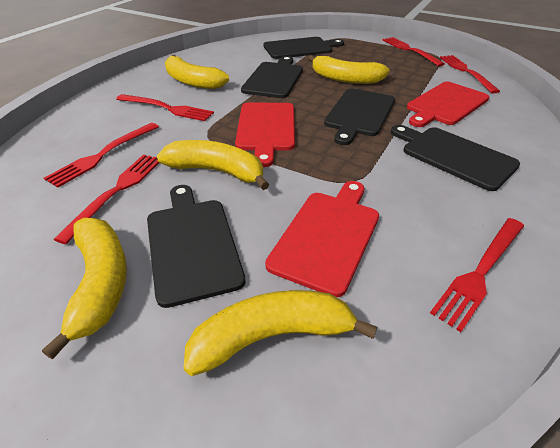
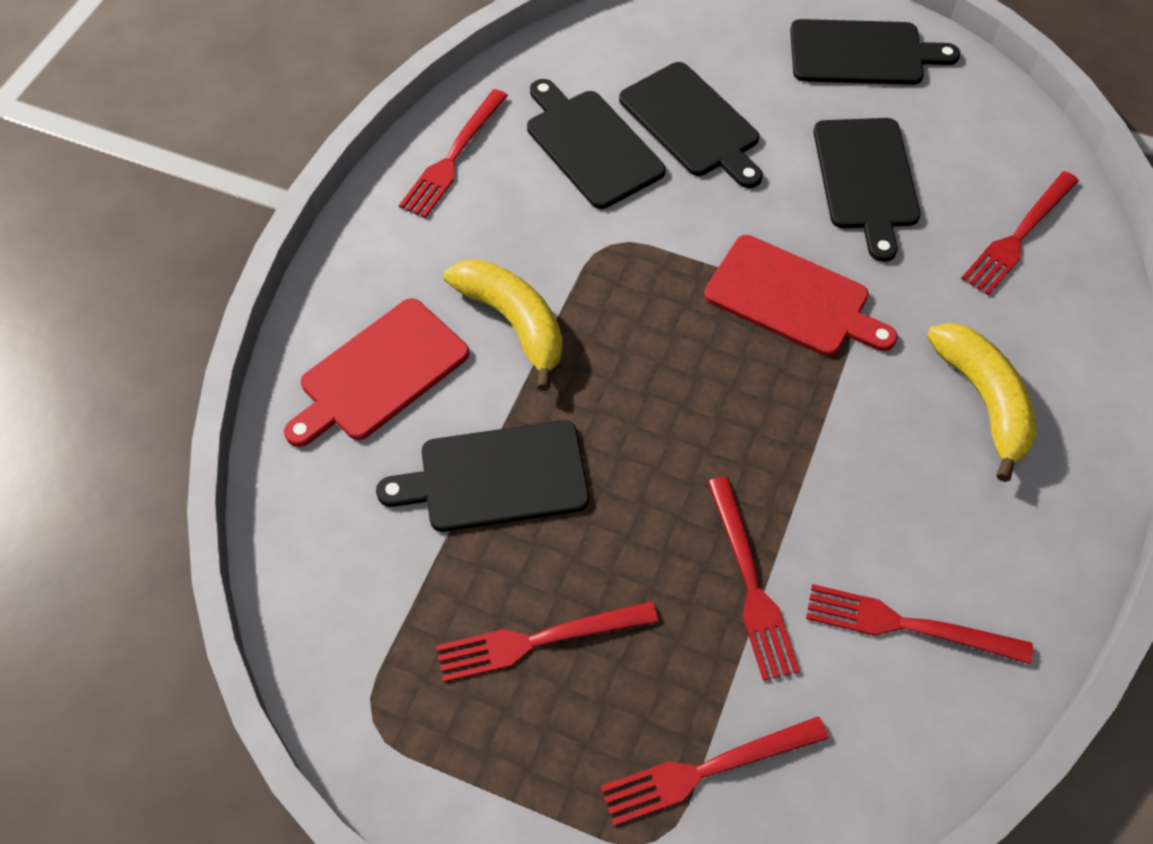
red cutting board: [235,103,295,167] [265,181,379,297] [407,82,489,127] = 3 -> [284,298,469,447] [704,235,898,356] = 2
yellow banana: [42,218,127,360] [157,140,269,190] [165,55,229,89] [183,290,377,376] [308,55,390,84] = 5 -> [444,259,563,391] [927,322,1037,482] = 2

